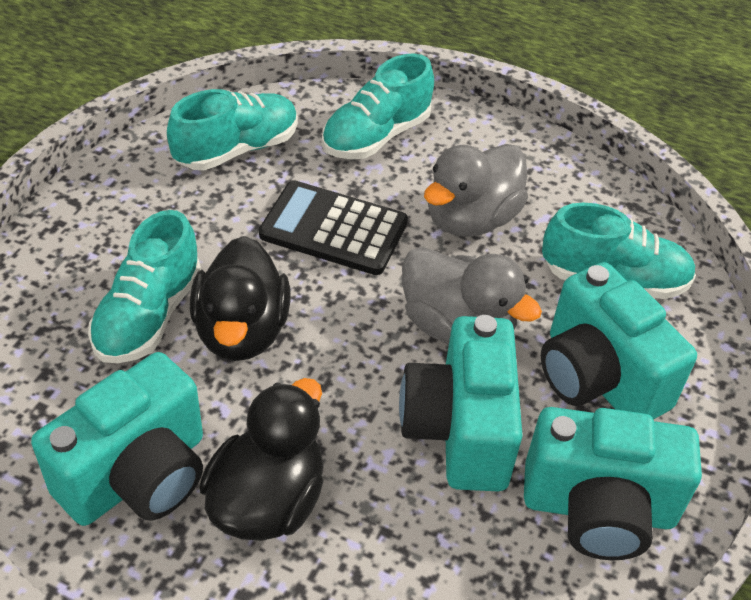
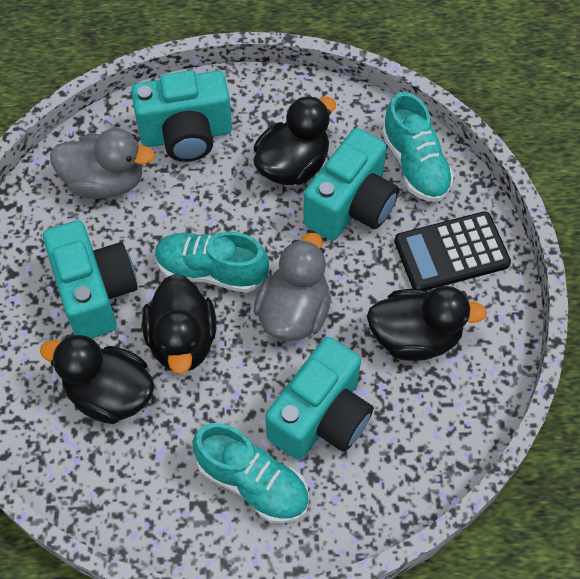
black duck: [190,236,291,361] [199,378,324,541] = 2 -> [40,335,154,424] [142,274,216,374] [253,95,336,185] [367,286,487,361] = 4
turquoise shoe: [88,210,201,363] [167,89,298,170] [322,53,434,159] [542,203,696,299] = 4 -> [155,232,269,293] [192,423,309,523] [382,92,454,202] = 3

